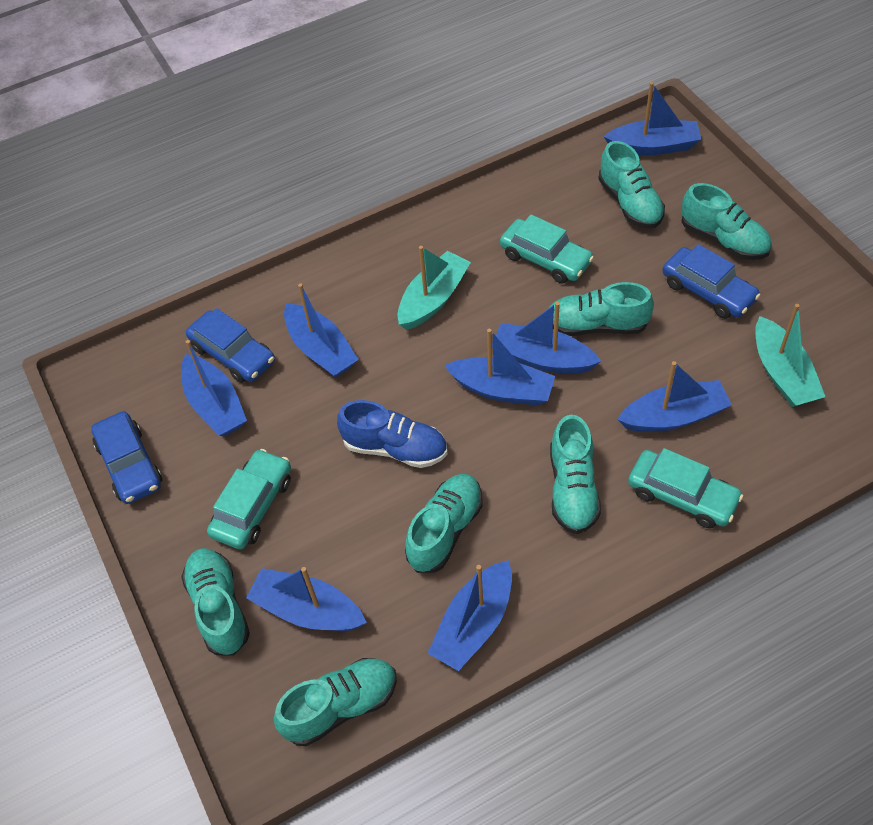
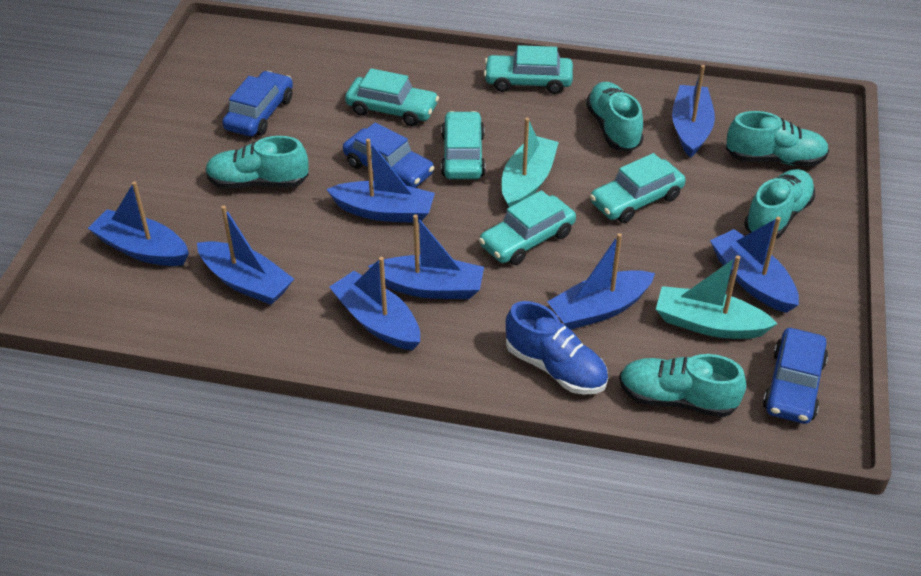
turquoise car: [207,449,291,550] [500,214,594,283] [628,448,743,528] = 3 -> [345,68,439,126] [441,111,485,179] [479,190,576,265] [484,45,573,94] [590,153,686,223] = 5
turquoise shoe: [181,548,250,656] [274,658,397,746] [405,474,482,573] [548,282,654,336] [550,415,601,534] [598,141,665,228] [681,183,772,260] = 7 -> [205,136,309,189] [586,82,644,152] [619,354,746,417] [726,111,829,167] [744,169,815,239] = 5

